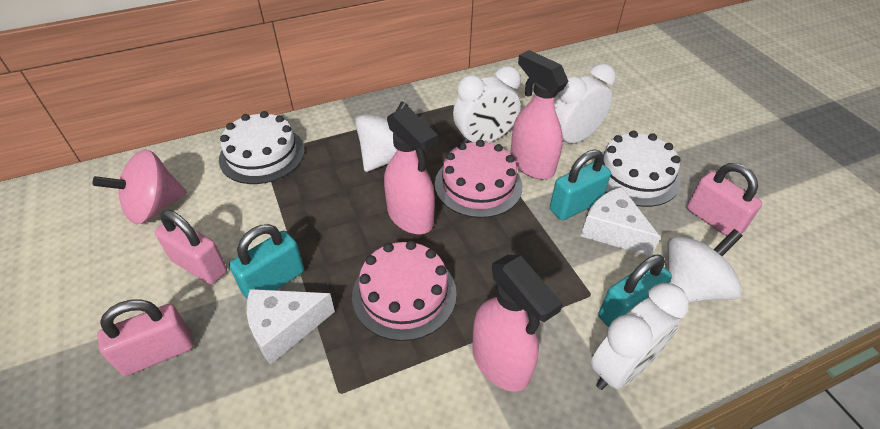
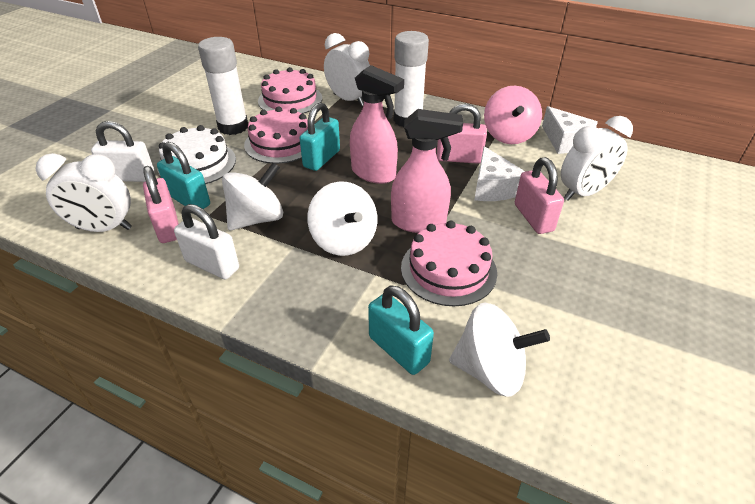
pink cake: [352,240,457,341] [435,139,522,218] = 2 -> [244,106,308,164] [258,67,322,114] [401,220,497,306] = 3
pink spray bottle: [384,106,438,234] [472,255,563,392] [510,50,568,180] = 3 -> [350,65,404,184] [391,109,463,233] = 2
white cake: [219,111,305,184] [594,131,681,207] = 2 -> [158,125,236,184] = 1
white glue stick: none = 0 -> [198,37,248,135] [394,31,429,127] = 2
white padlock: none = 0 -> [91,121,155,182] [174,204,239,280] = 2
white spinning top: [355,101,409,172] [667,229,743,302] = 2 -> [222,162,283,230] [307,181,377,256] [449,302,550,397] = 3

